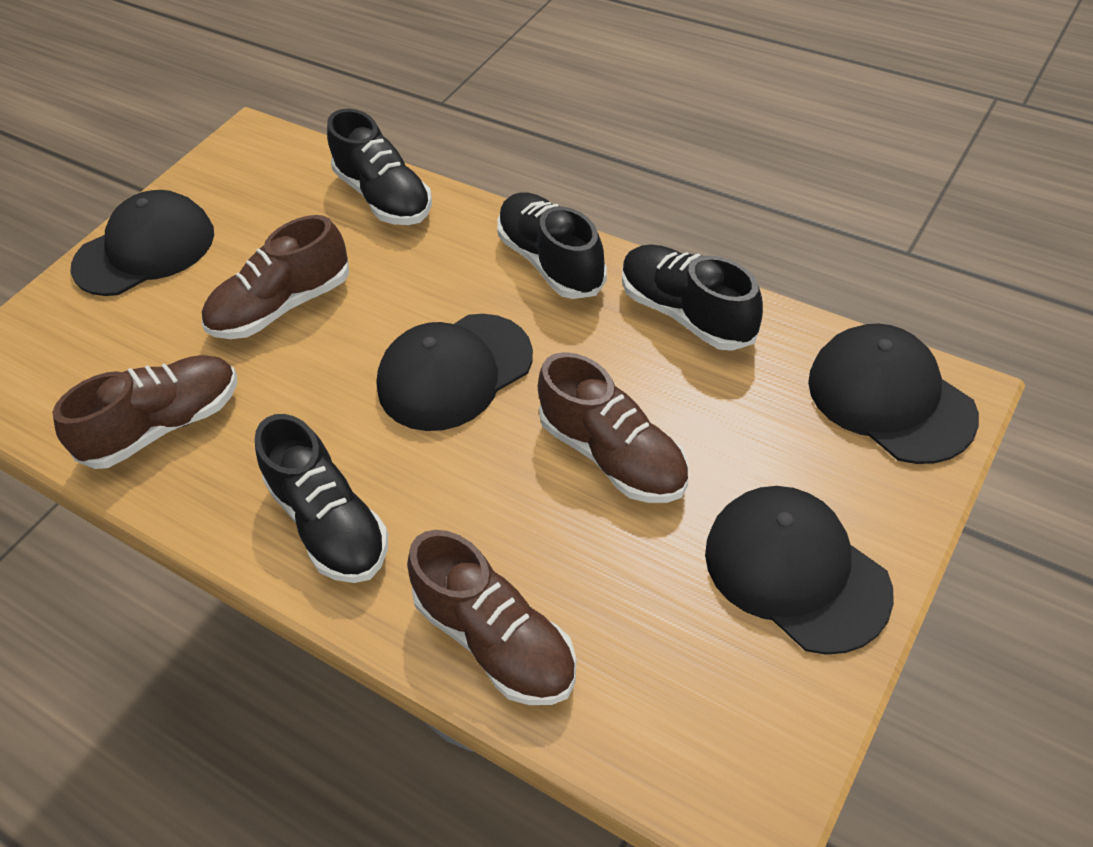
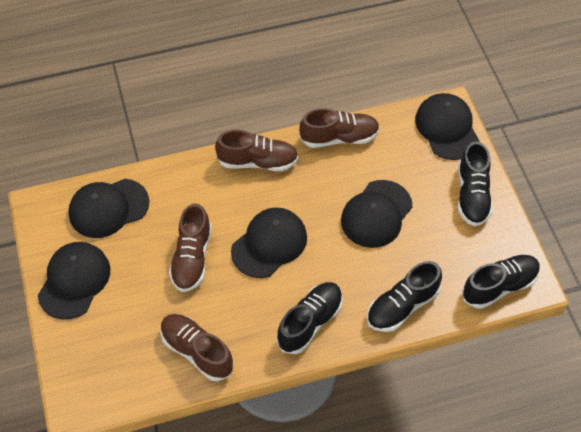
black cap: [70,190,214,296] [376,314,533,431] [705,486,894,655] [808,323,979,464] = 4 -> [38,242,110,320] [68,179,149,238] [231,207,307,278] [341,180,412,248] [415,93,479,160] = 5

